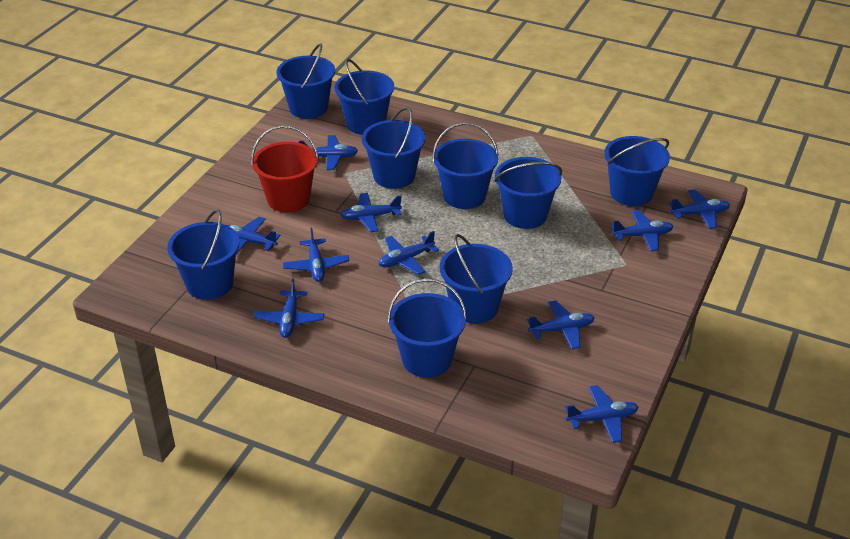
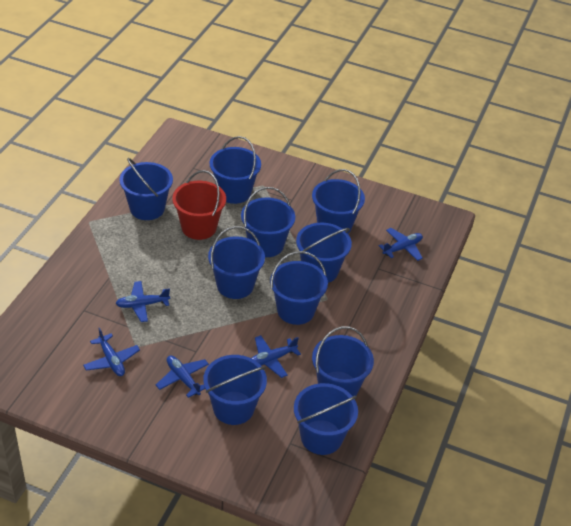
blue bucket: [167,209,240,300] [276,43,335,119] [335,59,394,135] [362,107,425,189] [387,278,467,378] [432,122,499,209] [440,234,513,324] [494,157,562,229] [604,136,670,206] = 9 -> [119,158,173,220] [203,355,267,425] [208,226,265,299] [210,136,261,204] [241,187,295,257] [270,251,328,325] [294,383,358,455] [296,223,352,283] [312,169,365,234] [312,326,374,396] = 10
blue plane: [227,217,281,254] [254,278,324,338] [283,228,349,282] [299,135,358,170] [340,193,402,232] [379,231,439,275] [527,300,594,349] [565,385,638,443] [611,210,674,251] [669,189,730,229] = 10 -> [83,328,140,376] [115,281,170,322] [156,355,209,398] [251,335,301,378] [379,228,423,261] = 5

